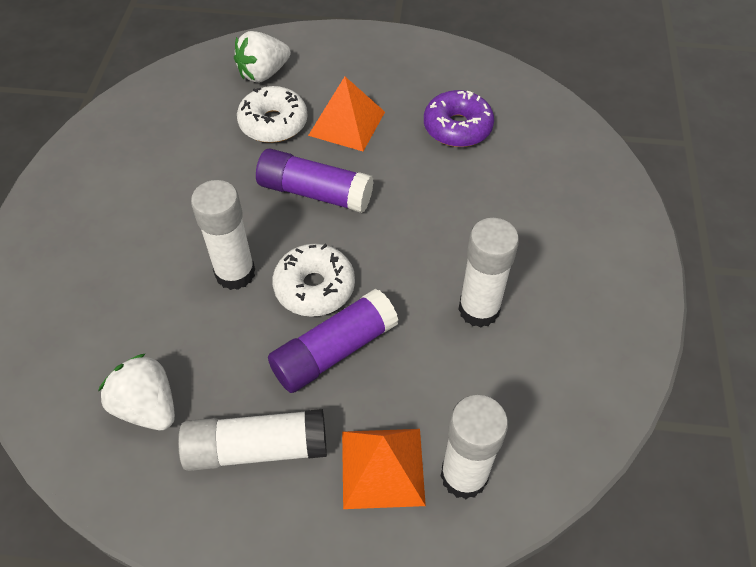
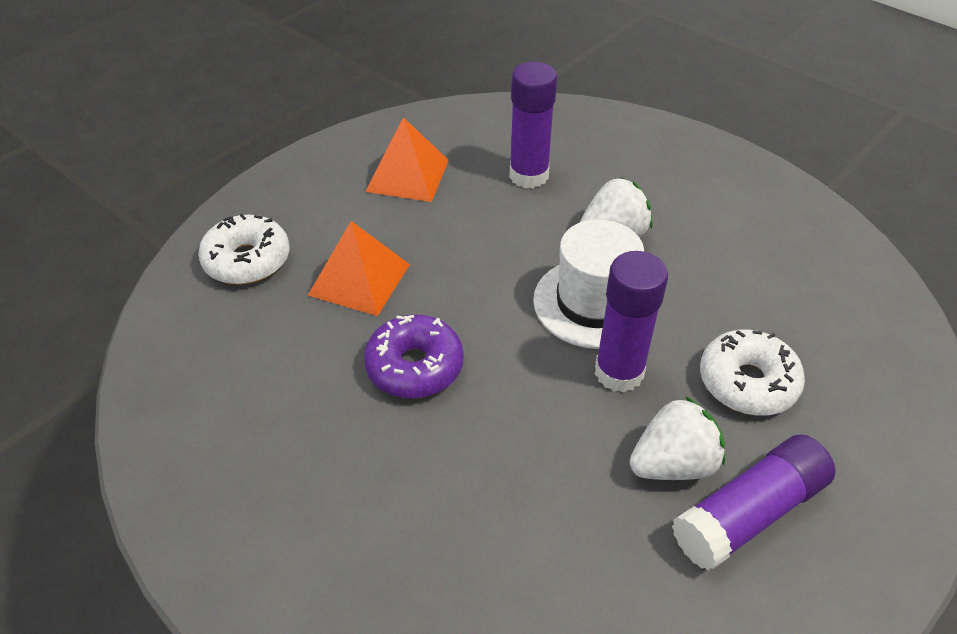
purple glue stick: [256,149,374,213] [268,288,398,393] = 2 -> [510,62,557,188] [595,251,668,392] [672,434,836,571] = 3
white glue stick: [178,409,327,471] [191,180,255,290] [440,395,508,499] [458,218,519,328] = 4 -> none = 0
white hat: none = 0 -> [533,219,644,349] = 1

